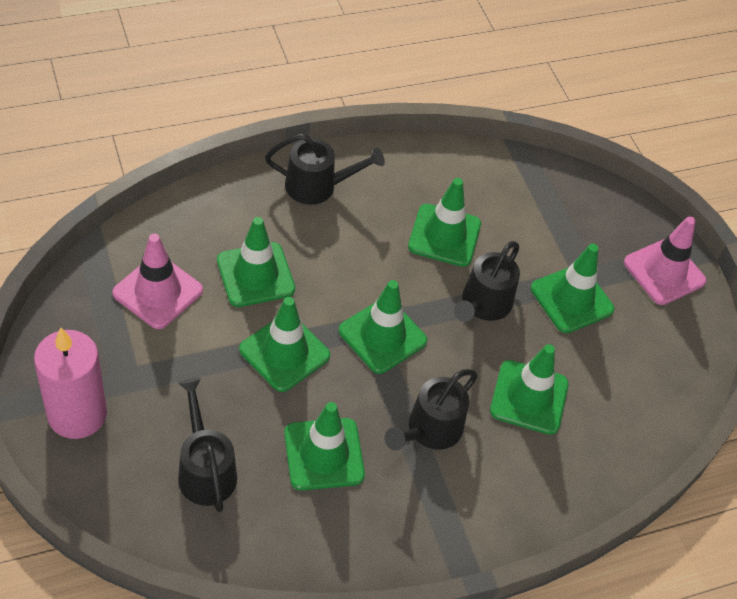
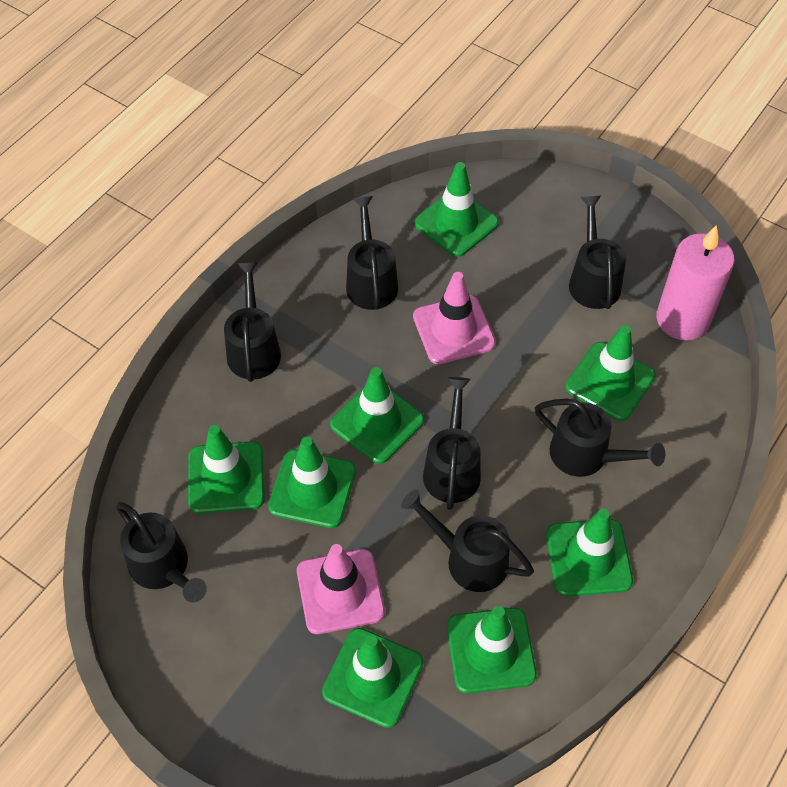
black watering can: [178,378,237,512] [265,134,385,205] [384,369,477,451] [454,241,520,322] = 4 -> [116,502,207,602] [224,262,281,382] [346,196,398,310] [401,490,534,592] [423,377,481,510] [535,399,665,477] [569,196,626,309] = 7
green traffic cone: [217,217,295,307] [239,297,330,392] [284,402,365,491] [339,280,427,374] [408,178,481,267] [490,344,569,435] [531,244,614,333] = 7 -> [188,425,265,514] [268,437,356,528] [322,628,423,728] [330,367,424,464] [414,162,499,257] [447,606,537,694] [546,509,633,596] [565,325,656,421] = 8

